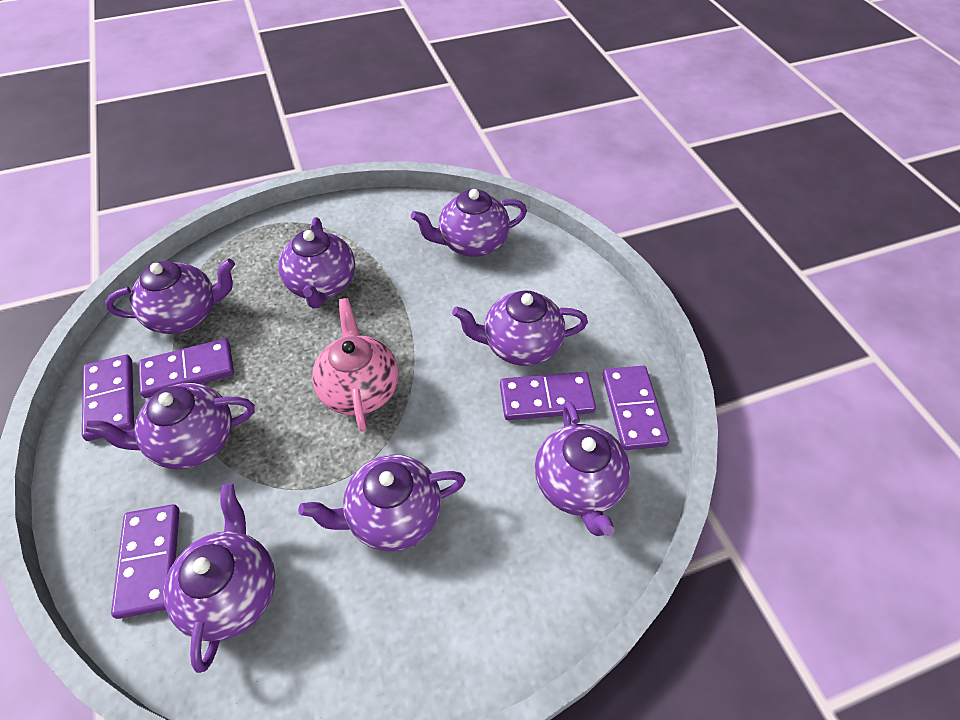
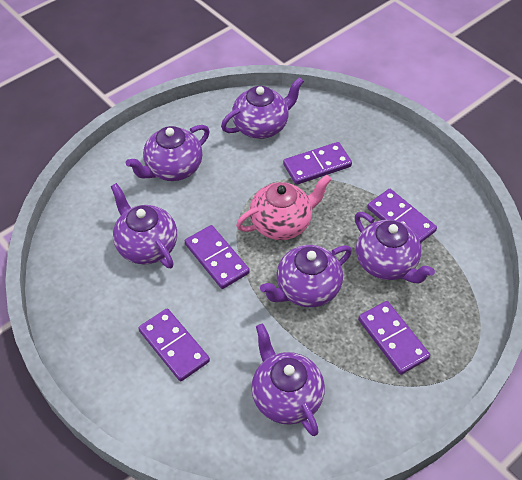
purple teapot: [84,383,255,469] [105,259,235,334] [163,483,275,673] [278,217,355,308] [298,454,465,551] [411,189,527,257] [452,290,588,366] [535,401,630,536] = 8 -> [111,183,177,268] [126,125,210,181] [221,77,304,139] [251,324,325,436] [260,245,352,307] [355,212,435,284] = 6

